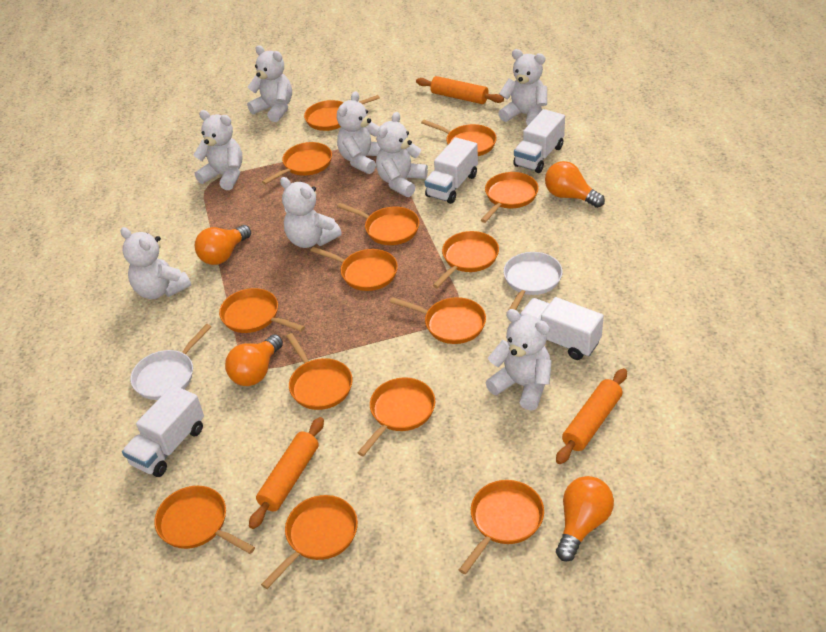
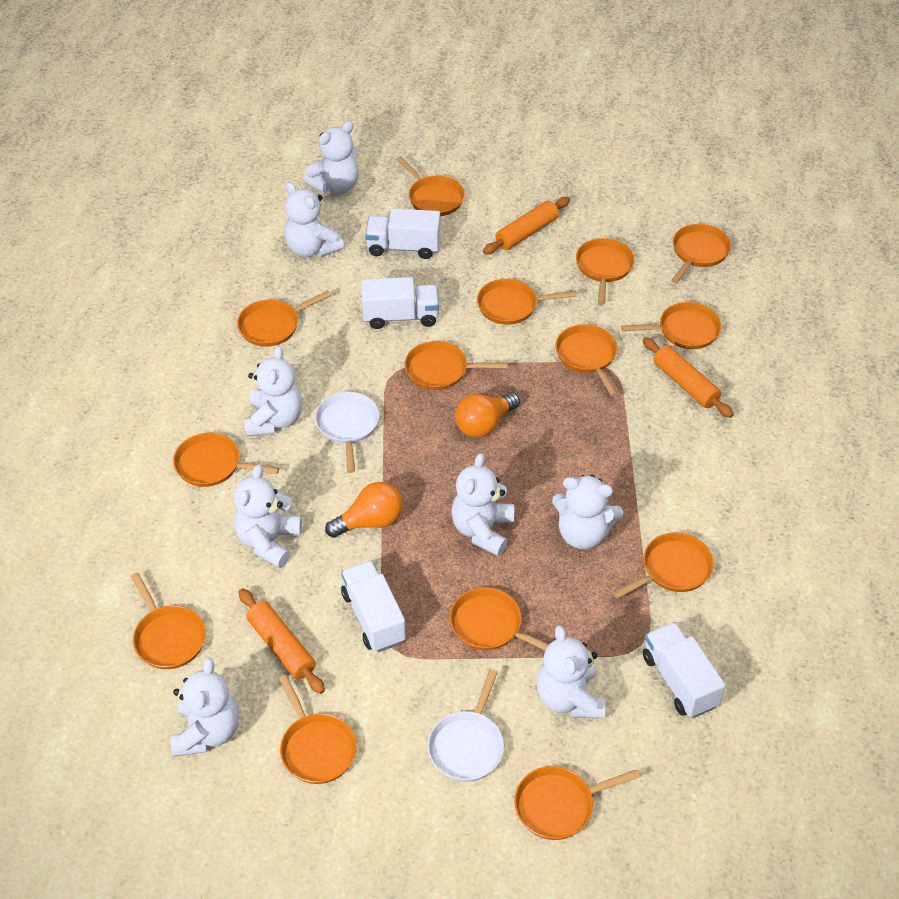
orange light bulb: [195,225,251,265] [225,334,283,386] [545,161,605,208] [556,476,614,562] = 4 -> [325,482,403,538] [455,393,520,438] = 2

